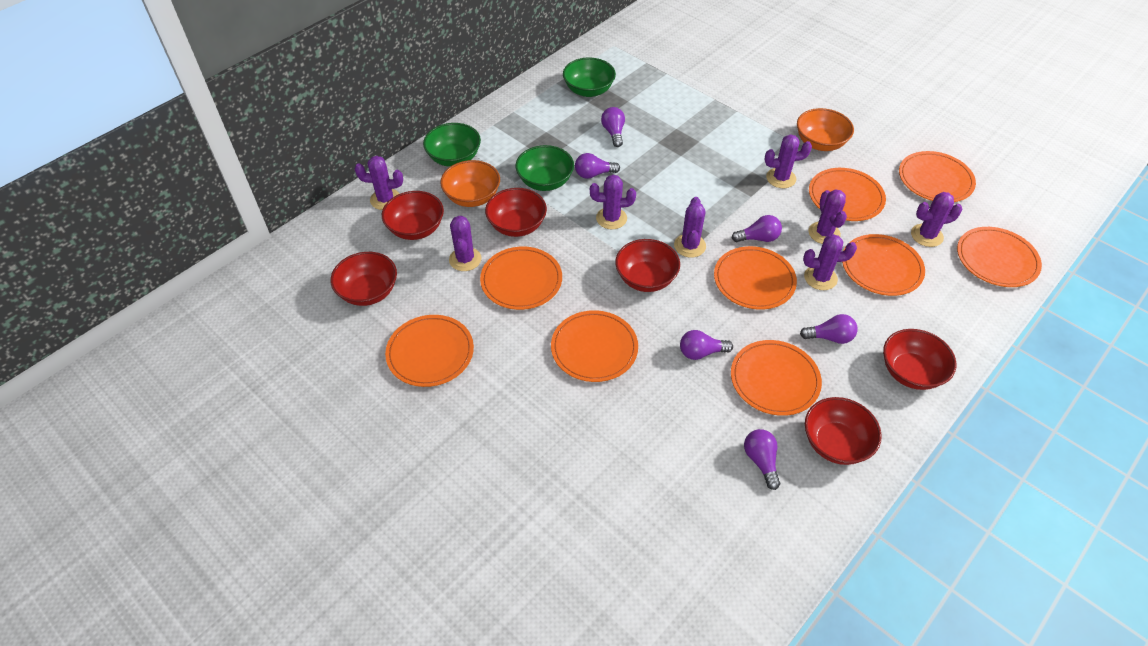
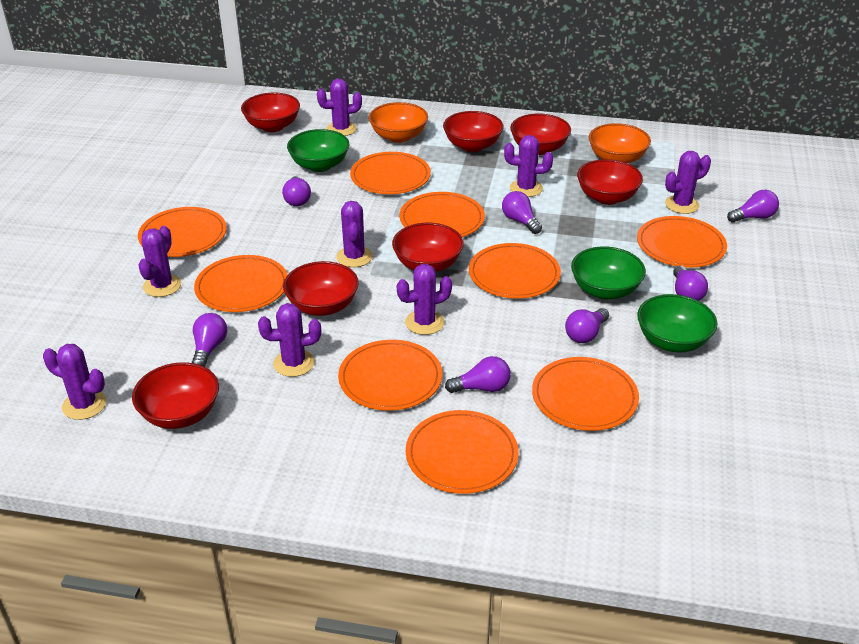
purple light bulb: [575,153,620,179] [601,107,625,147] [680,330,733,360] [732,215,782,242] [744,429,780,490] [800,314,858,344] = 6 -> [192,313,227,367] [282,176,311,206] [445,356,511,393] [502,191,542,234] [565,308,609,343] [673,265,708,301] [727,190,779,223] = 7
red bowl: [331,252,397,306] [382,191,444,240] [485,188,547,237] [615,239,680,292] [805,397,882,465] [883,329,956,390] = 6 -> [132,362,219,429] [241,93,300,132] [283,261,359,316] [392,223,464,272] [443,111,504,152] [510,114,571,155] [577,159,643,205] = 7

